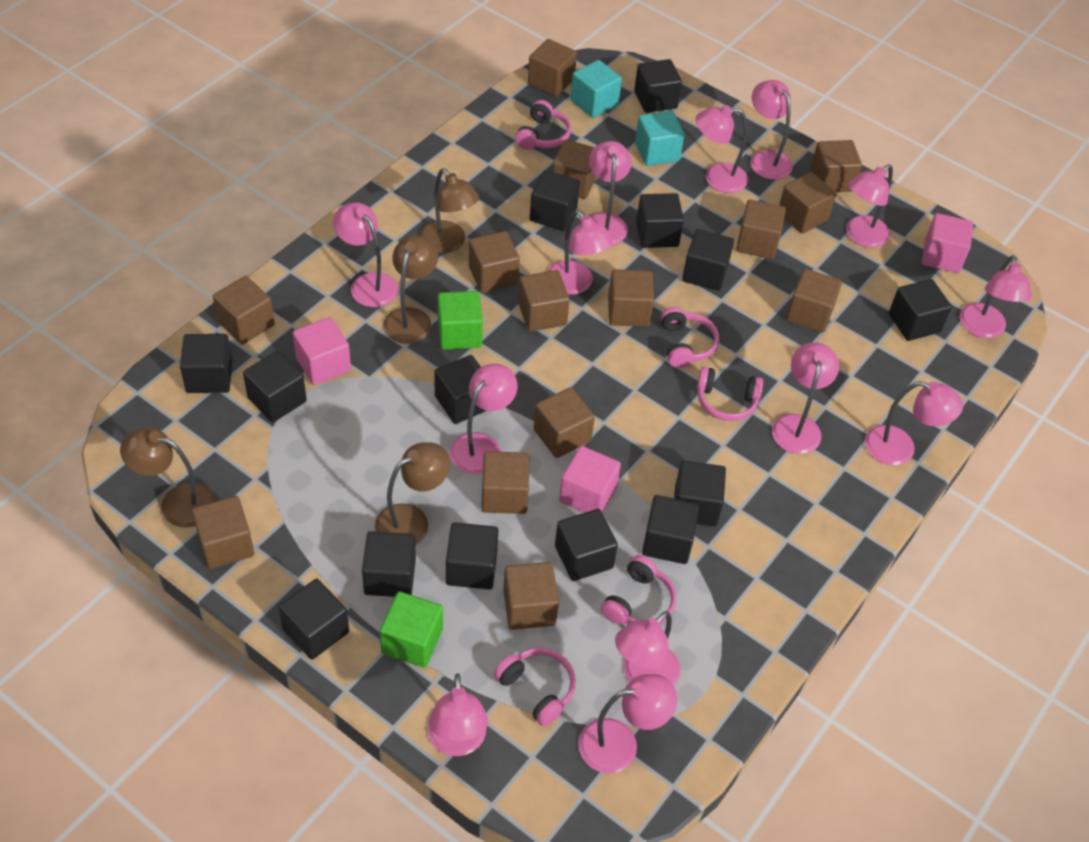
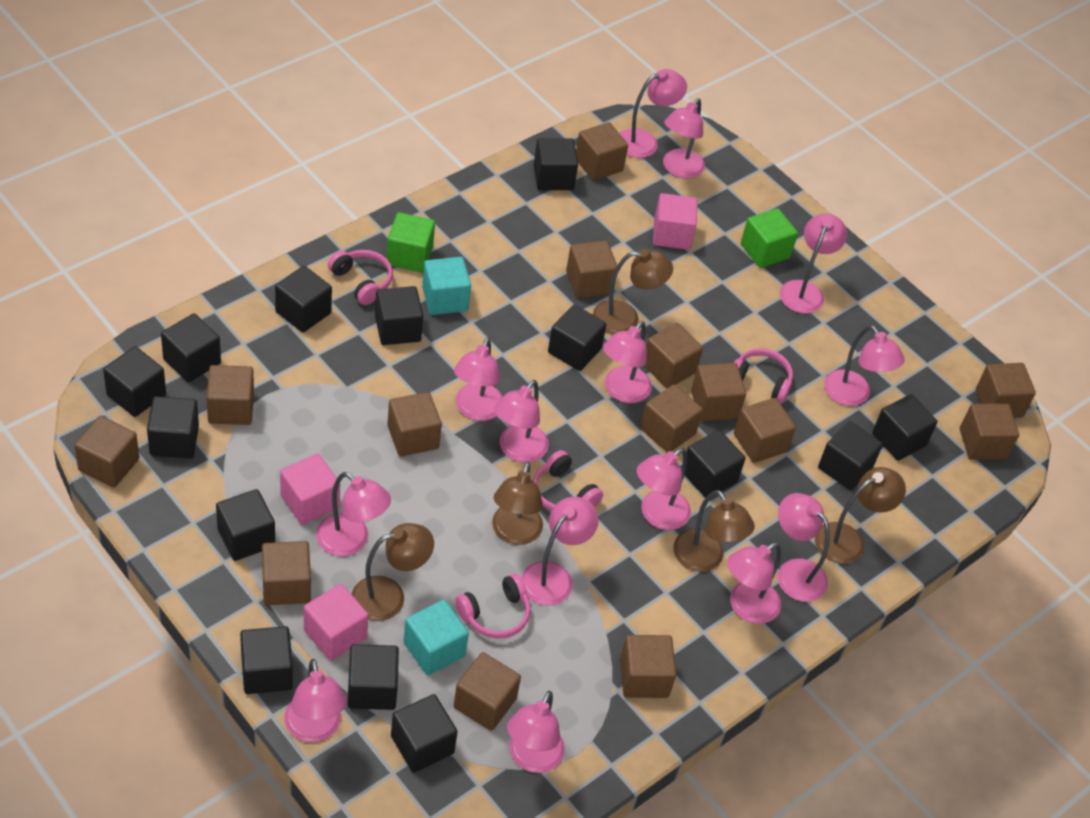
brown lamp: [120,427,216,528] [375,442,450,545] [383,235,438,344] [420,168,479,253] = 4 -> [352,523,434,621] [492,462,543,545] [593,249,673,334] [673,490,755,572] [815,467,906,564] = 5
pink headphones: [494,648,576,726] [515,100,571,150] [601,555,676,625] [661,307,719,368] [697,367,763,421] = 5 -> [328,250,393,305] [456,574,531,638] [533,450,603,511] [734,348,793,403] = 4
pink lamp: [333,202,398,307] [427,673,488,756] [450,364,518,474] [548,210,613,295] [578,674,677,773] [589,141,632,245] [615,611,680,686] [696,105,748,193] [750,80,793,180] [772,342,839,454] [846,164,893,248] [865,381,963,465] [960,255,1032,338] = 13 -> [284,659,347,742] [316,472,391,556] [454,338,503,421] [494,380,549,463] [507,691,565,773] [521,497,599,605] [603,321,652,403] [619,69,687,158] [637,448,691,530] [663,98,705,179] [727,542,781,624] [778,493,830,602] [780,214,847,314] [824,325,905,406] = 14

